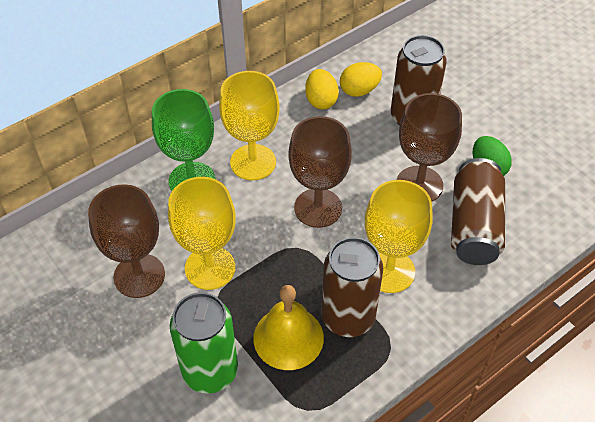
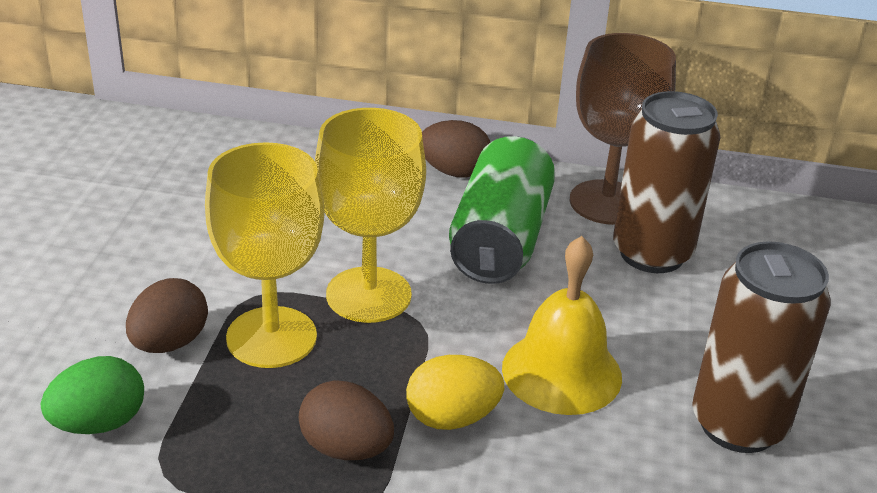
brown can: [322,237,383,337] [391,35,447,126] [451,158,505,265] = 3 -> [613,91,721,273] [692,241,831,453] = 2
brown egg: none = 0 -> [126,278,208,353] [299,380,394,460] [422,120,490,178] = 3
brown goblet: [88,184,165,298] [288,116,352,228] [397,93,462,202] = 3 -> [570,33,676,225] = 1
green goblet: [152,89,215,191] = 1 -> none = 0
yellow egg: [305,69,339,109] [340,62,382,97] = 2 -> [406,355,504,430] = 1
yellow goblet: [168,177,236,290] [219,71,280,181] [365,180,433,293] = 3 -> [205,142,324,368] [315,108,426,323] = 2

